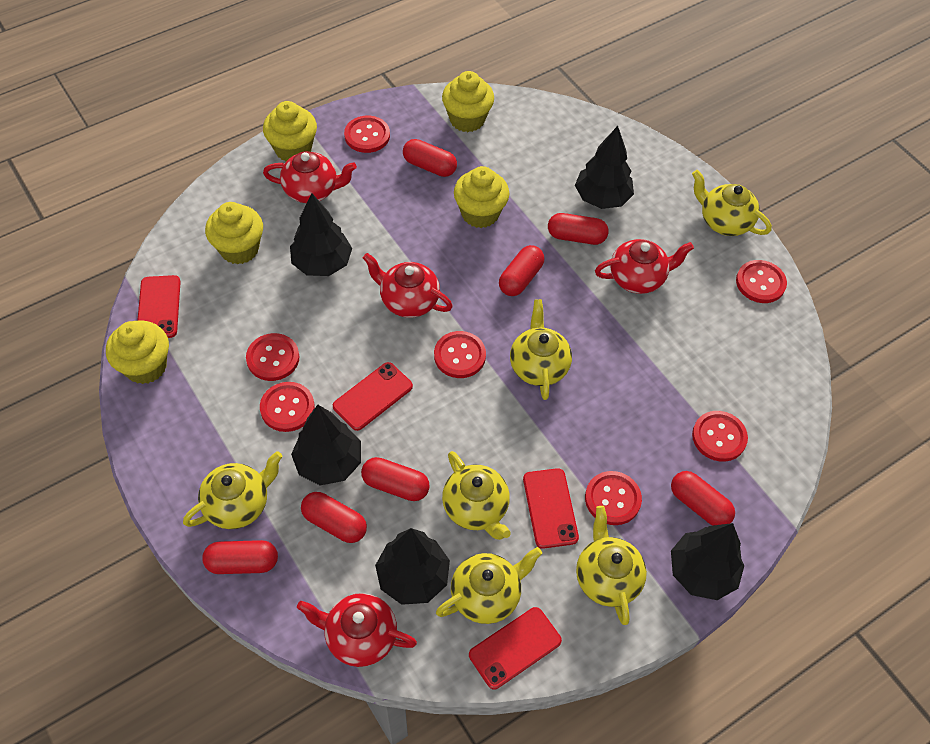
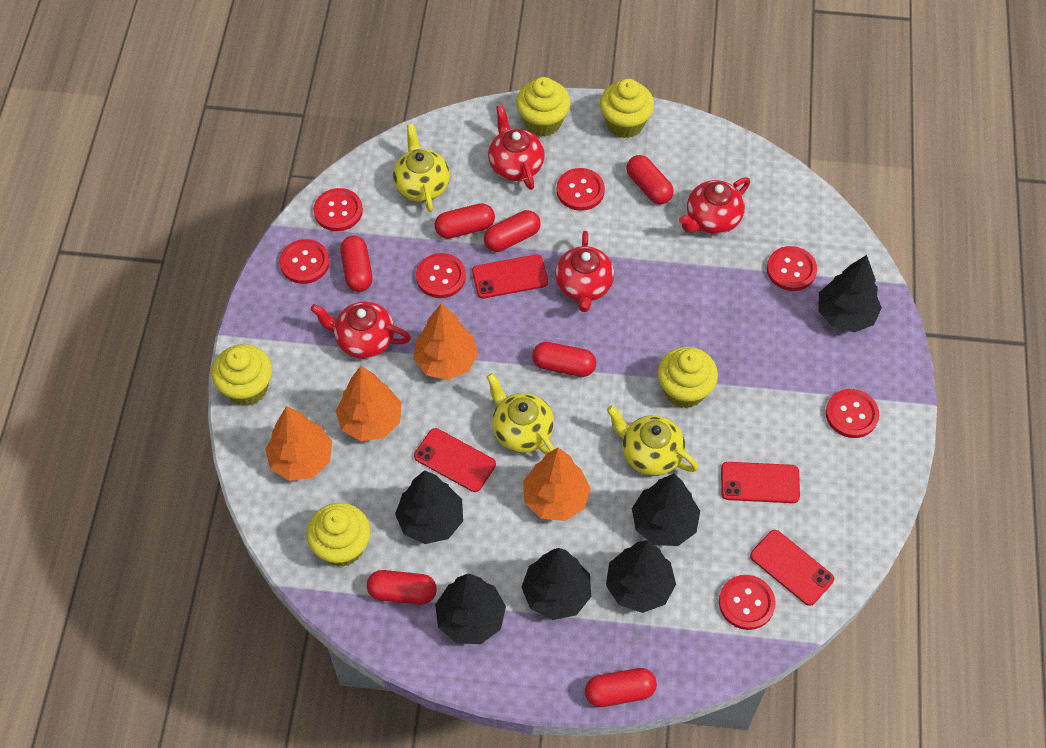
black tree: [290,194,352,276] [291,405,361,485] [375,528,450,605] [575,126,634,209] [671,523,745,600] = 5 -> [395,470,463,544] [435,574,506,644] [521,548,591,620] [606,540,676,613] [632,474,700,546] [818,255,882,332] = 6
orange tree: none = 0 -> [265,406,332,481] [336,366,402,441] [414,303,478,380] [523,448,591,521] = 4
yellow teapot: [183,451,283,529] [436,547,542,624] [442,451,511,540] [510,299,572,400] [576,506,647,625] [692,170,772,236] = 6 -> [393,124,450,212] [487,373,555,455] [607,406,698,476] = 3

